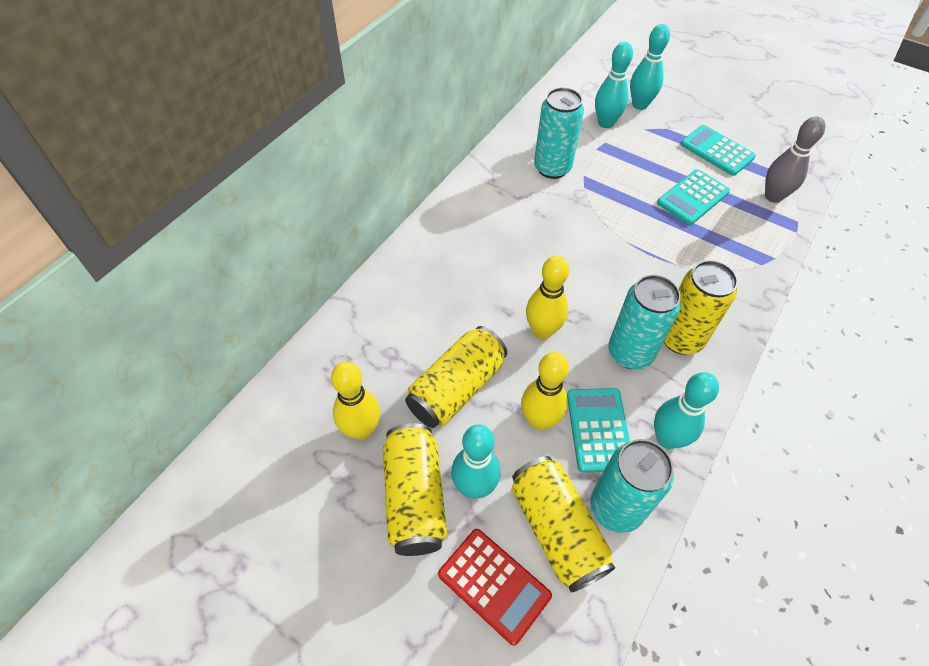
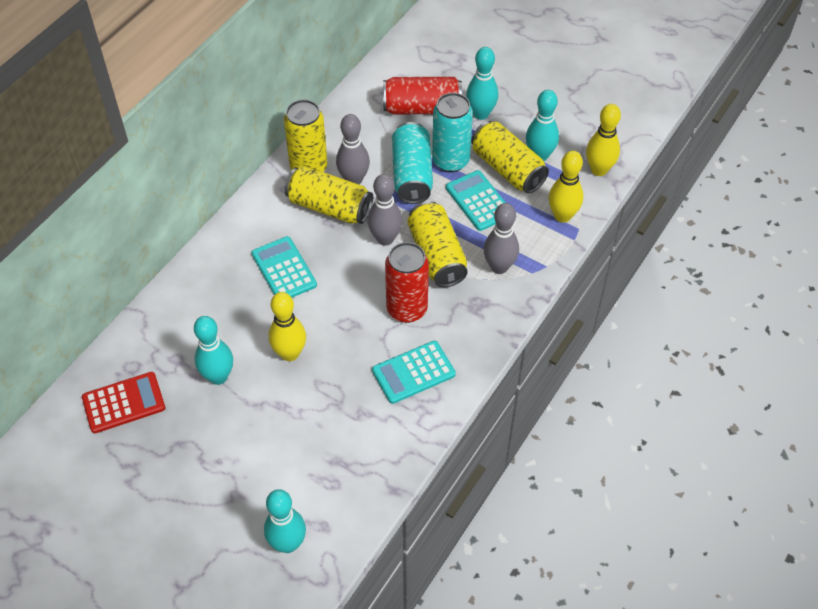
grey bowling pin: [765,116,825,203] = 1 -> [336,114,370,185] [368,174,402,246] [484,203,519,274] = 3
red can: none = 0 -> [383,77,462,114] [385,242,429,323] = 2
turquoise can: [534,87,584,179] [590,439,674,533] [608,275,681,369] = 3 -> [392,122,433,204] [432,93,473,172] = 2

